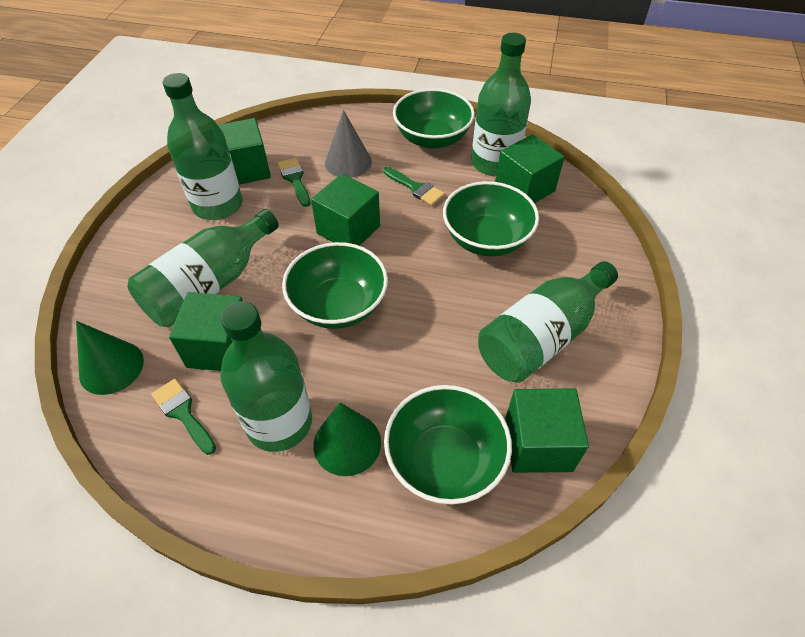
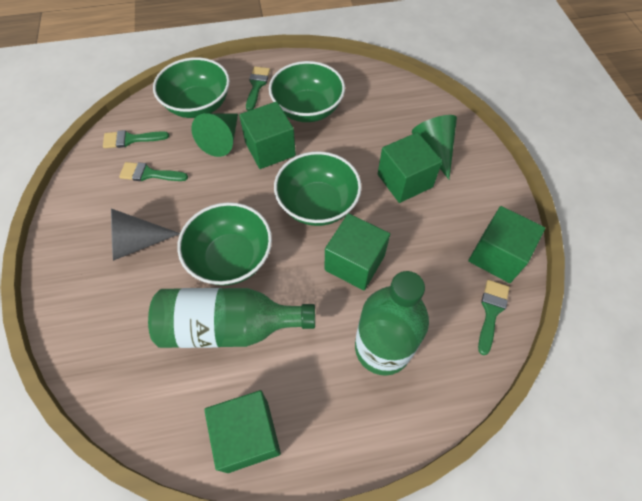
green bottle: [128,209,279,327] [163,73,243,220] [220,301,312,452] [471,33,531,176] [478,261,618,383] = 5 -> [148,288,315,348] [355,271,429,376] = 2
green brush: [151,379,216,455] [277,158,310,207] [383,167,445,206] = 3 -> [103,130,169,148] [119,162,188,181] [246,67,270,111] [478,280,510,355] = 4

